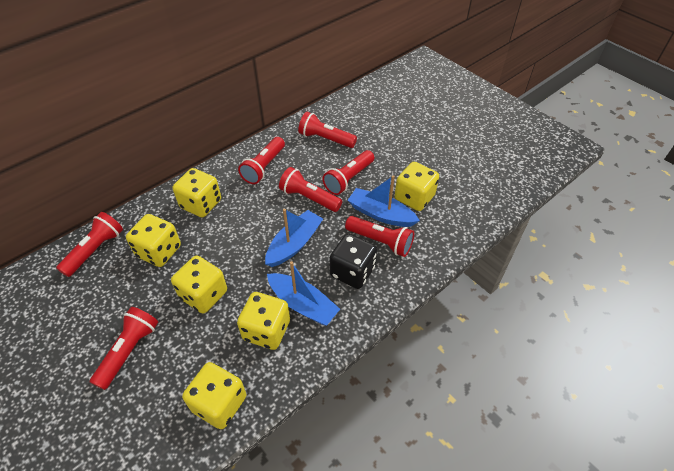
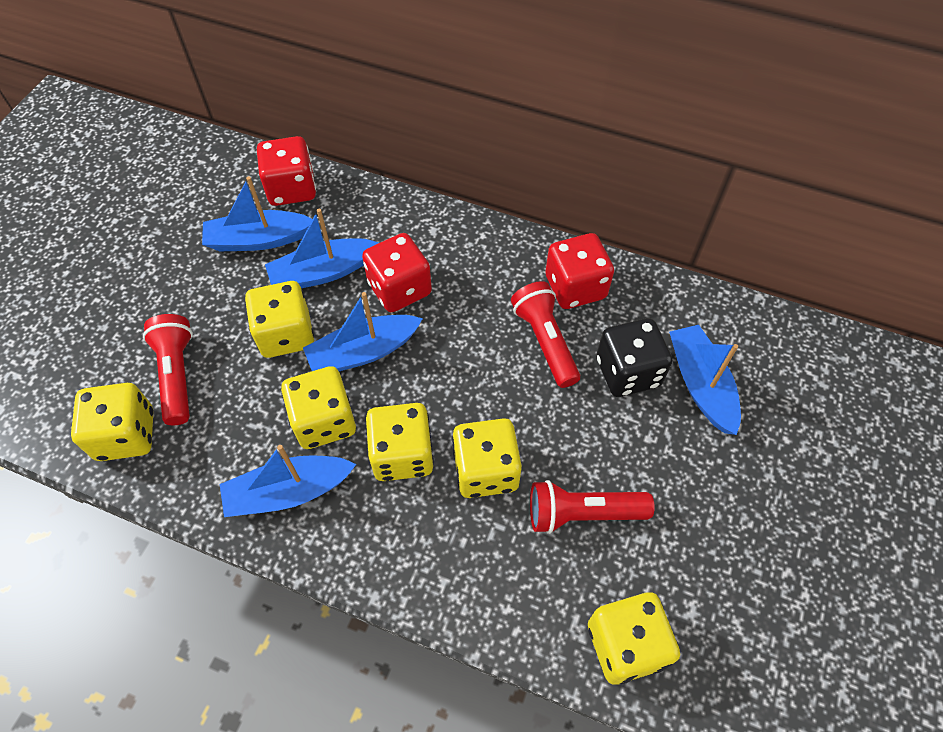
blue boat: [265,209,323,267] [267,261,340,326] [348,175,420,227] = 3 -> [202,176,313,251] [220,445,356,517] [265,209,379,288] [303,292,423,371] [669,325,741,435] = 5
red dice: none = 0 -> [257,136,316,206] [362,233,432,312] [545,233,614,309] = 3
red flashlight: [56,212,123,277] [90,307,158,390] [238,137,285,184] [279,167,342,212] [298,112,357,148] [323,150,374,195] [345,216,414,257] = 7 -> [143,314,193,425] [511,281,580,388] [530,480,655,534] = 3

